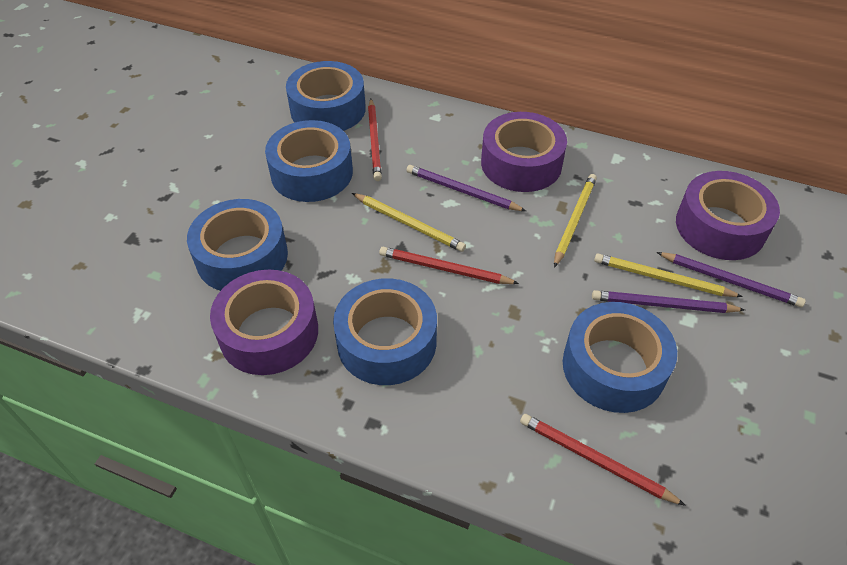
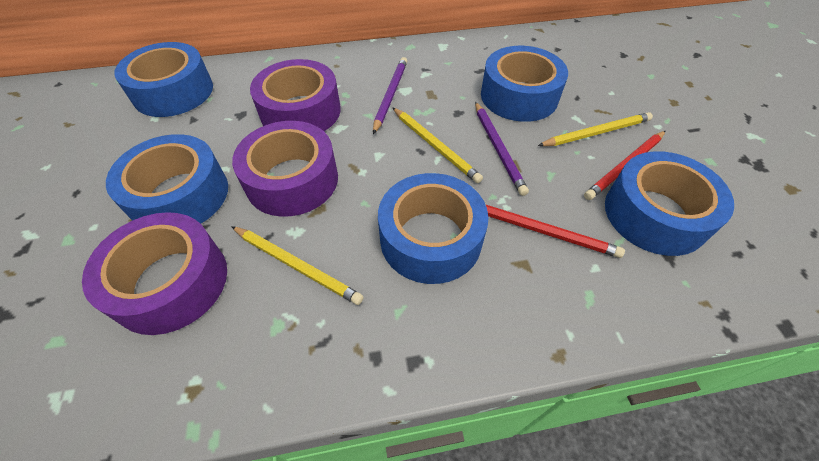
purple pencil: [406,165,526,211] [592,290,745,313] [656,252,806,307] = 3 -> [373,57,407,134] [475,102,529,196] = 2
red pencil: [368,99,382,181] [379,247,519,284] [520,414,686,506] = 3 -> [486,205,625,258] [584,131,665,200] = 2

